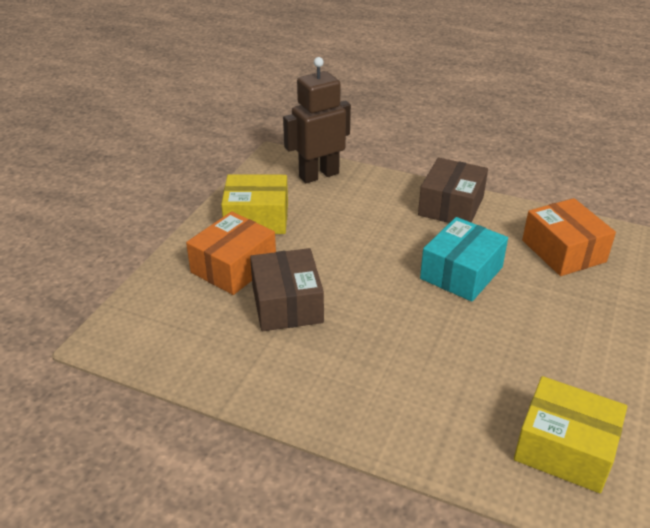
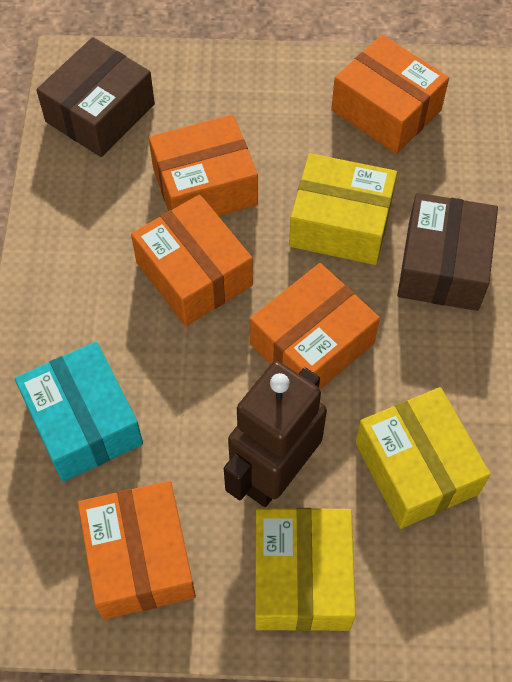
orange box: [186,212,276,295] [522,198,616,276] = 2 -> [78,481,196,620] [131,194,253,326] [149,115,258,216] [250,263,380,389] [331,35,449,154] = 5
yellow box: [221,174,288,234] [514,376,627,493] = 2 -> [255,508,356,631] [289,153,397,265] [355,387,491,529] = 3

